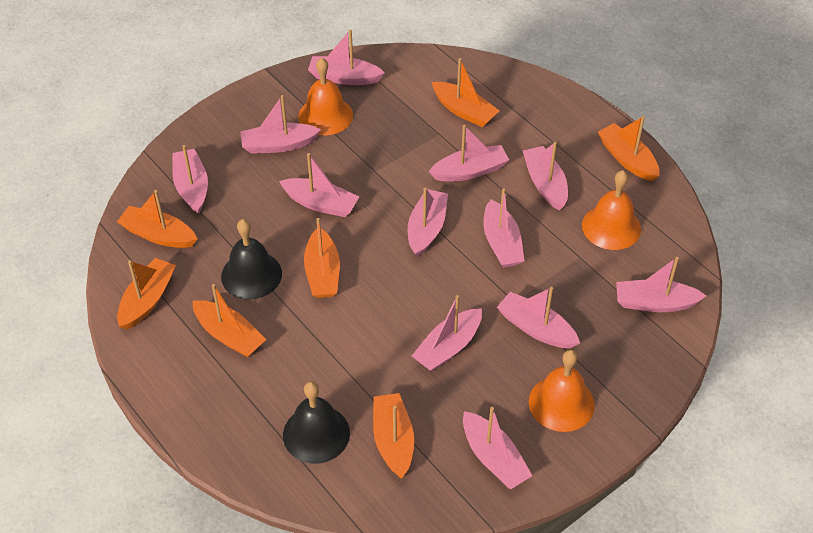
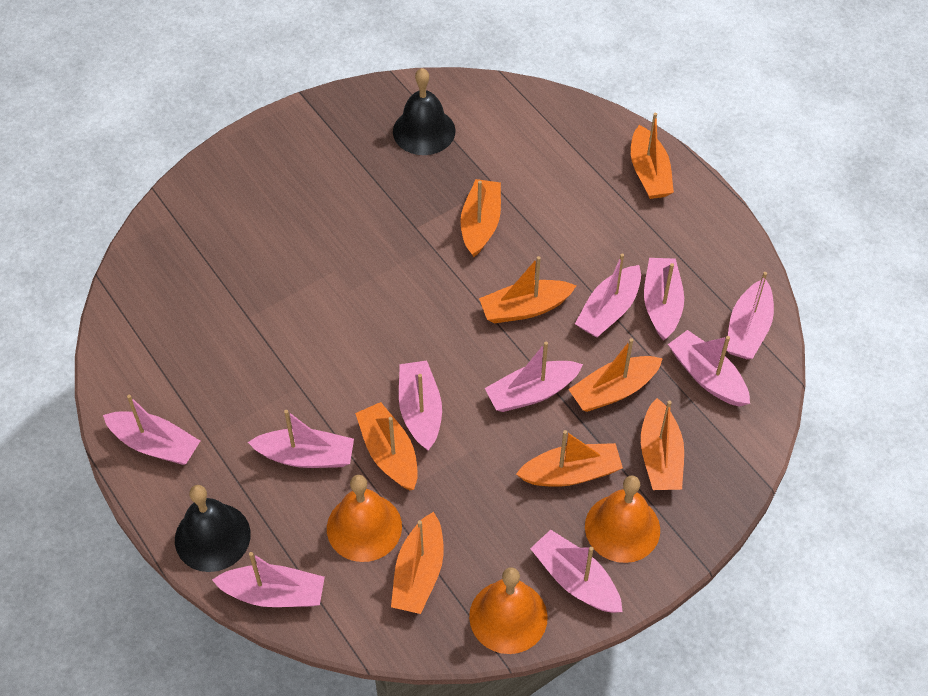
orange boat: [117,190,197,248] [117,258,176,330] [193,284,266,357] [304,218,340,298] [373,393,414,478] [432,58,499,127] [598,116,659,181] = 7 -> [355,402,418,490] [391,512,444,614] [461,179,501,257] [479,256,576,323] [516,430,623,487] [569,338,663,412] [631,113,674,199] [641,398,684,490] = 8
pink boat: [172,145,208,214] [240,95,321,154] [279,153,359,217] [308,30,385,85] [408,188,448,257] [412,295,482,371] [429,125,509,182] [463,407,533,489] [484,188,524,268] [497,287,580,348] [523,142,568,211] [616,257,706,312] = 12 -> [103,394,200,465] [212,552,325,607] [248,410,354,468] [399,361,442,451] [485,342,583,412] [530,530,623,613] [575,253,641,338] [644,258,684,341] [668,330,750,407] [726,272,774,359] = 10

